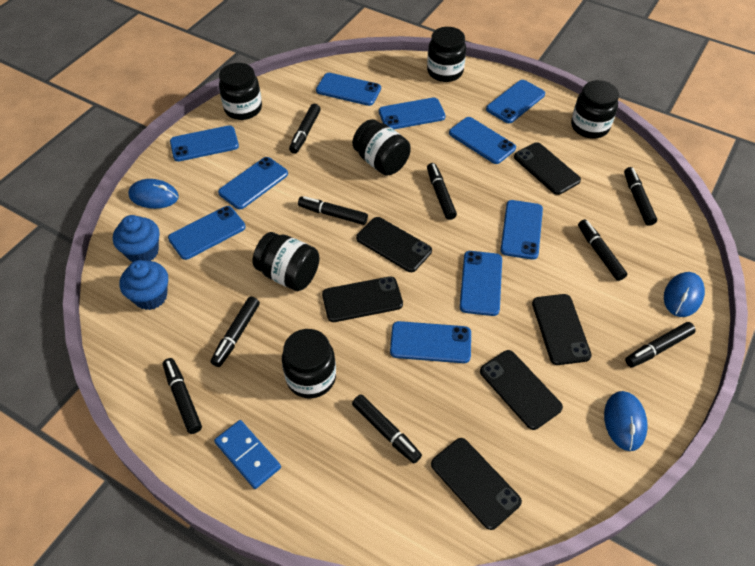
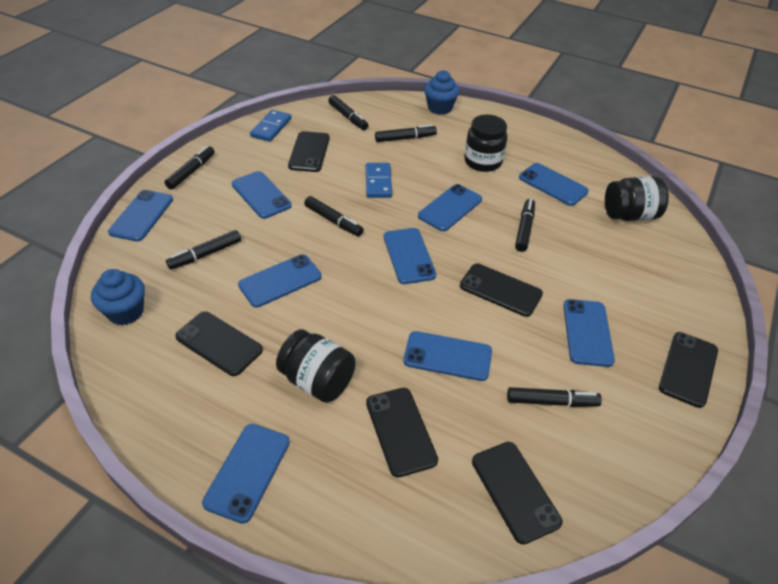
black jar: [219,63,262,120] [253,232,320,291] [282,329,336,398] [352,119,411,175] [427,27,466,82] [571,80,619,138] = 6 -> [276,329,356,403] [464,115,507,172] [605,176,669,221] = 3
black marker: [163,358,202,434] [211,297,260,367] [289,104,321,154] [298,196,368,225] [352,394,422,463] [427,163,457,220] [578,219,627,281] [624,167,657,226] [625,322,696,367] = 9 -> [165,146,215,190] [166,230,241,270] [304,196,364,236] [328,95,368,130] [375,124,437,142] [507,387,602,407] [515,199,535,252] = 7
blue domino: [214,420,281,489] = 1 -> [250,110,291,142] [366,163,392,198] = 2
blue mouse: [128,179,179,209] [604,391,648,451] [664,272,705,317] = 3 -> none = 0
blue phone: [168,206,246,260] [170,125,239,162] [218,157,288,209] [316,73,381,106] [379,98,446,129] [390,321,471,363] [449,117,516,164] [460,251,502,316] [486,80,545,123] [501,200,543,260] = 10 -> [108,190,173,242] [202,424,290,524] [232,171,292,219] [238,254,322,307] [384,228,436,284] [403,331,492,381] [418,184,482,231] [519,163,589,206] [563,299,615,367] = 9

